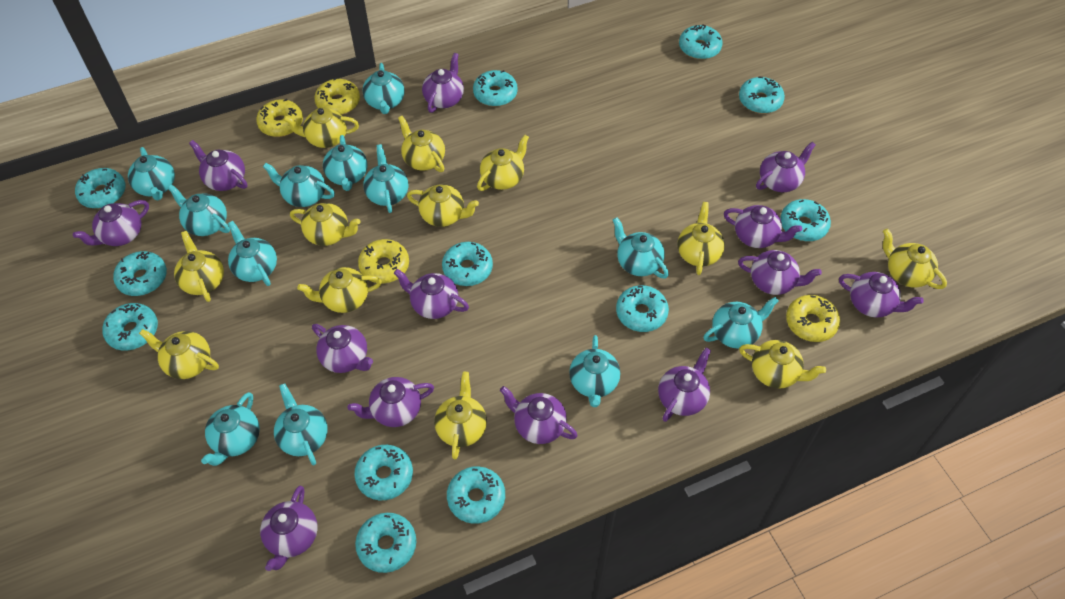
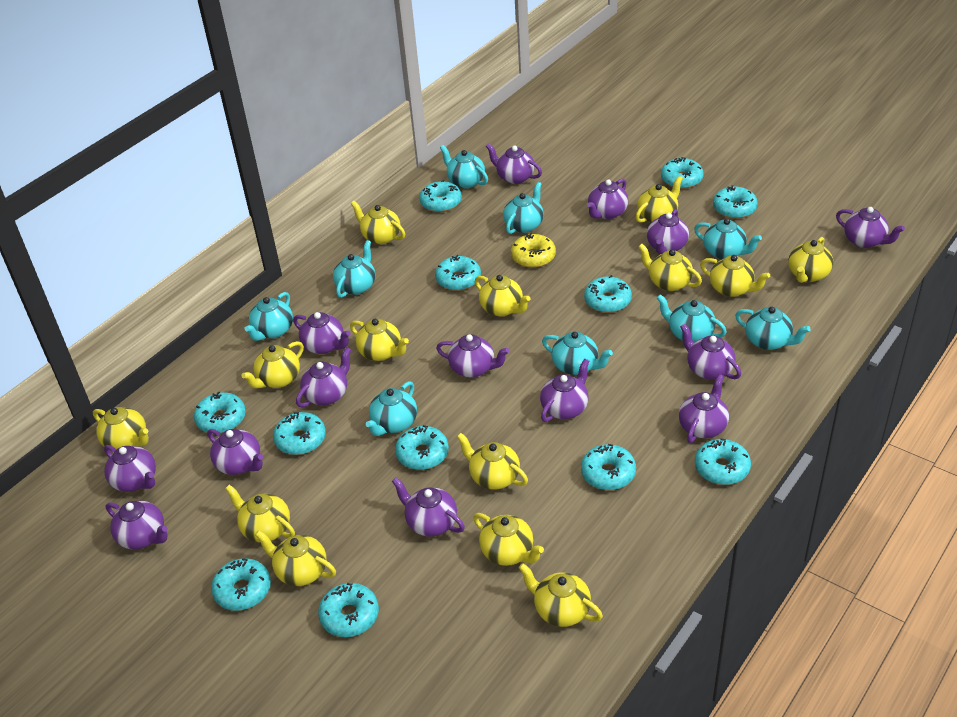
purple teapot: [73,200,149,246] [189,140,247,191] [260,486,318,571] [312,324,373,373] [348,377,434,427] [394,269,469,319] [422,53,464,113] [500,386,577,444] [658,348,711,422] [724,205,802,248] [738,250,822,295] [756,142,816,192] [839,272,924,317] = 13 -> [104,445,156,492] [106,501,168,549] [207,429,263,475] [293,312,351,354] [296,347,351,407] [392,477,465,536] [436,334,509,377] [486,143,542,184] [540,359,589,422] [587,179,628,219] [647,209,689,254] [679,374,729,443] [680,324,741,379] [836,207,905,248] = 14
turquoise teapot: [128,147,175,201] [168,184,230,236] [201,392,260,466] [228,221,277,286] [263,163,335,207] [274,383,328,465] [323,135,367,191] [362,63,405,114] [363,144,408,213] [569,335,620,407] [613,217,669,279] [703,297,779,349] = 12 -> [244,292,293,341] [333,240,375,298] [365,381,417,436] [440,145,488,188] [503,182,544,234] [542,332,613,375] [657,294,727,343] [694,218,762,259] [735,307,810,350] = 9
yellow donut: [256,99,303,137] [314,77,360,115] [358,239,409,283] [786,295,840,342] = 4 -> [511,233,556,268] = 1
yellow teapot: [139,329,219,379] [174,231,224,302] [283,107,359,148] [290,203,361,246] [297,267,382,313] [398,116,445,172] [407,184,479,227] [434,372,487,460] [477,135,529,191] [677,202,725,275] [739,340,826,389] [883,229,947,289] = 12 -> [93,407,149,451] [225,485,295,543] [241,341,304,388] [255,530,336,586] [350,319,409,361] [351,201,405,244] [456,433,528,490] [473,513,544,566] [475,275,531,316] [519,563,603,627] [636,176,683,223] [638,244,702,291] [700,255,770,297] [788,237,833,283] = 14

